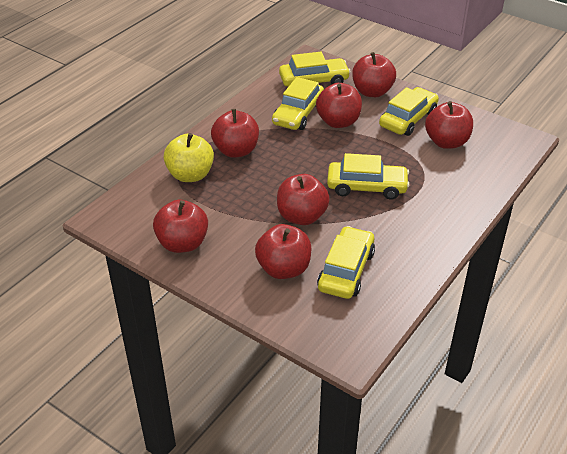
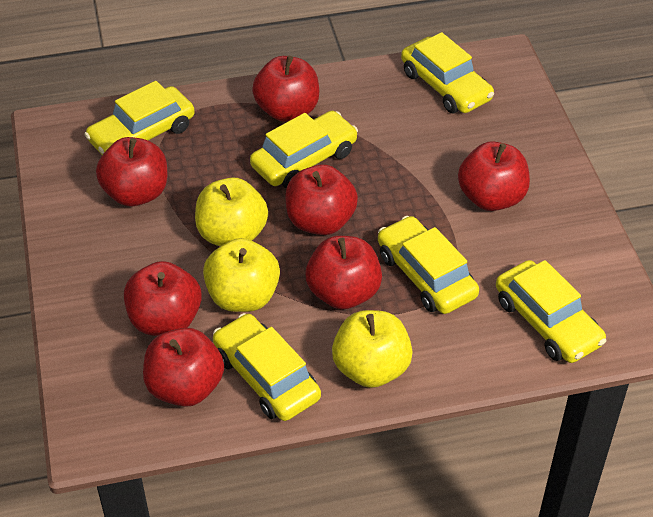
yellow apple: [164,133,214,182] = 1 -> [195,177,268,246] [203,238,280,312] [332,310,413,388] = 3
yellow car: [272,77,324,130] [279,52,351,87] [317,226,375,299] [327,153,410,200] [379,87,439,136] = 5 -> [84,81,195,155] [213,313,321,421] [250,111,358,188] [378,216,479,314] [401,32,494,113] [496,260,606,363] = 6

